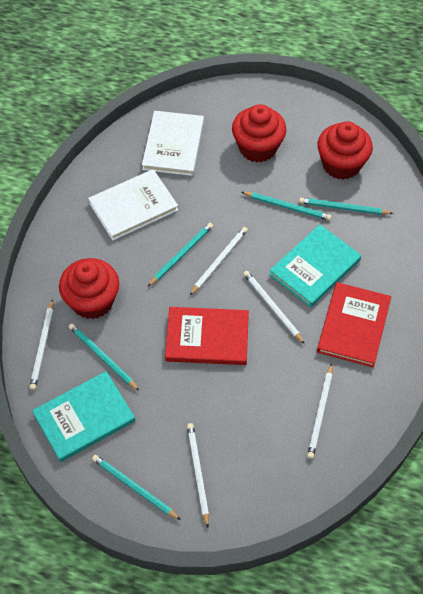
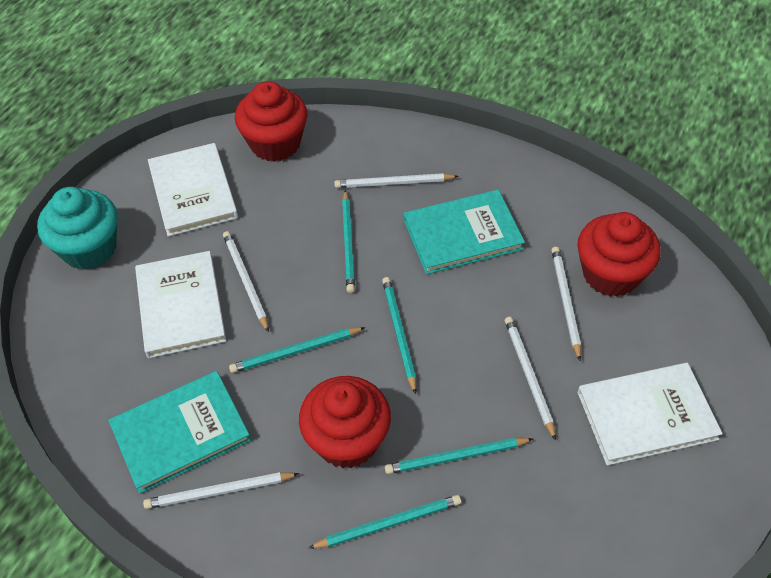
red book: [165,307,249,365] [317,282,391,367] = 2 -> none = 0
turquoise cupcake: none = 0 -> [37,187,118,270] = 1
white book: [88,169,178,241] [142,111,204,176] = 2 -> [135,251,226,358] [148,143,238,237] [578,363,723,465] = 3

